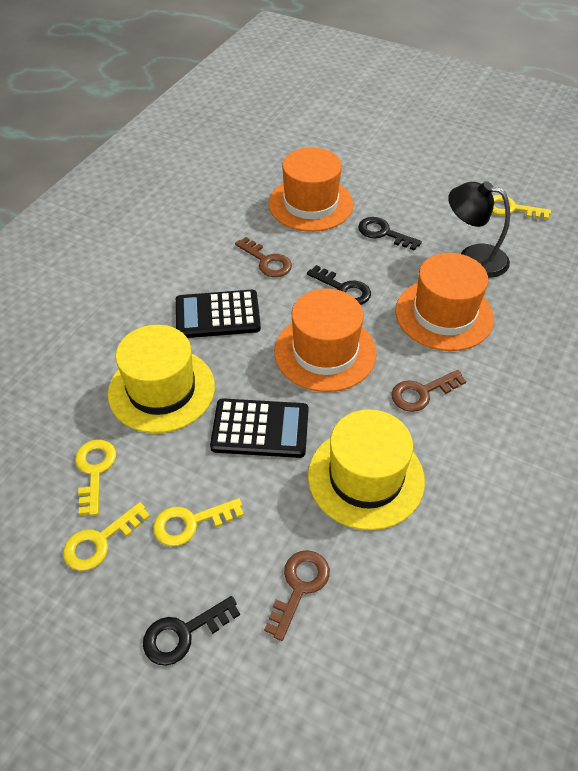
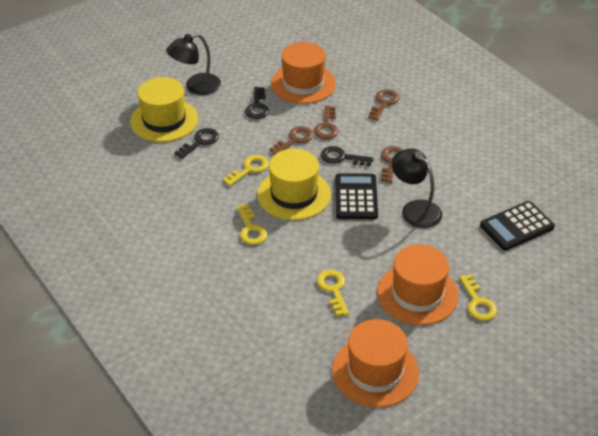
black lamp: [448,181,510,278] = 1 -> [166,33,221,95] [392,149,442,228] = 2
brown key: [235,237,292,277] [264,550,330,641] [391,370,466,412] = 3 -> [269,126,313,155] [314,105,338,139] [368,89,399,121] [381,146,403,183] = 4

